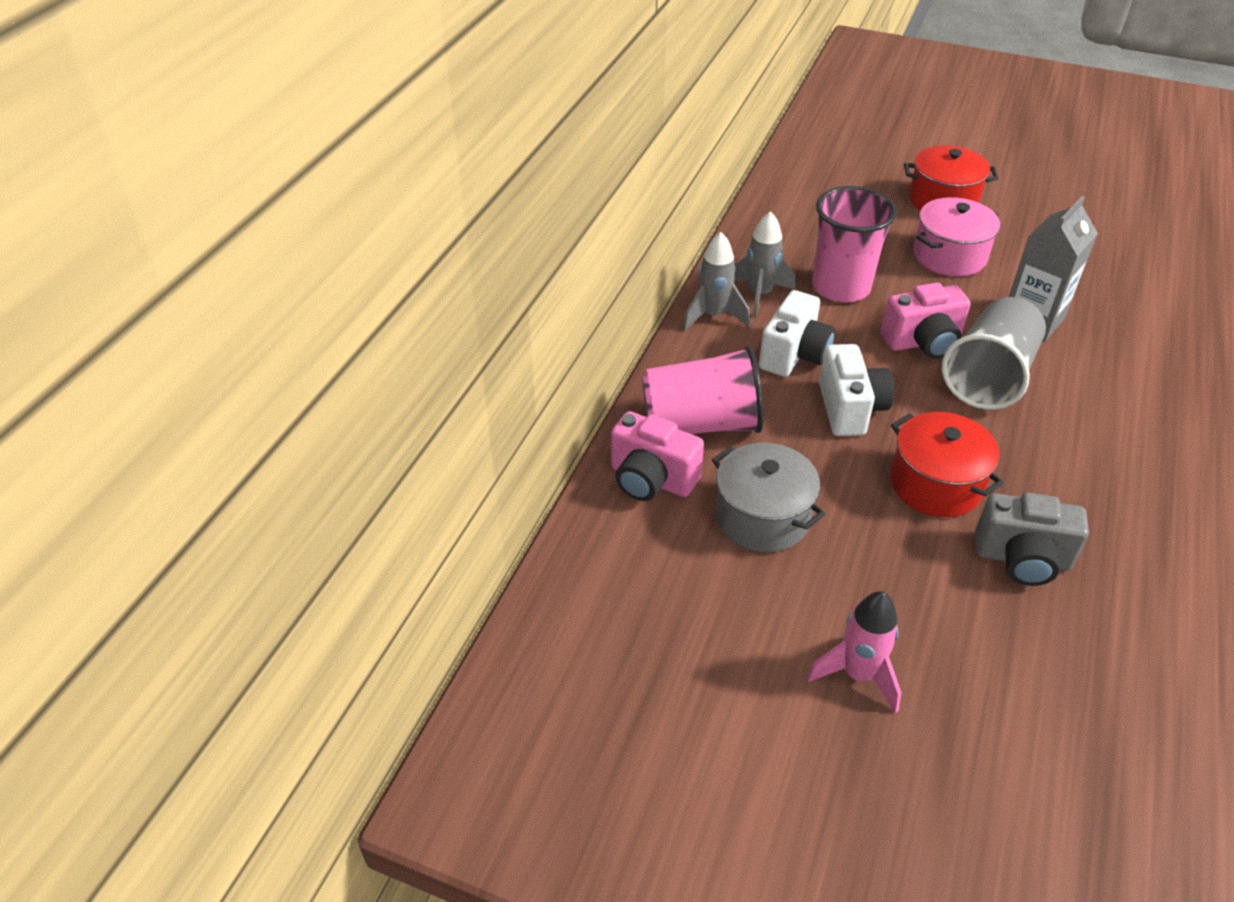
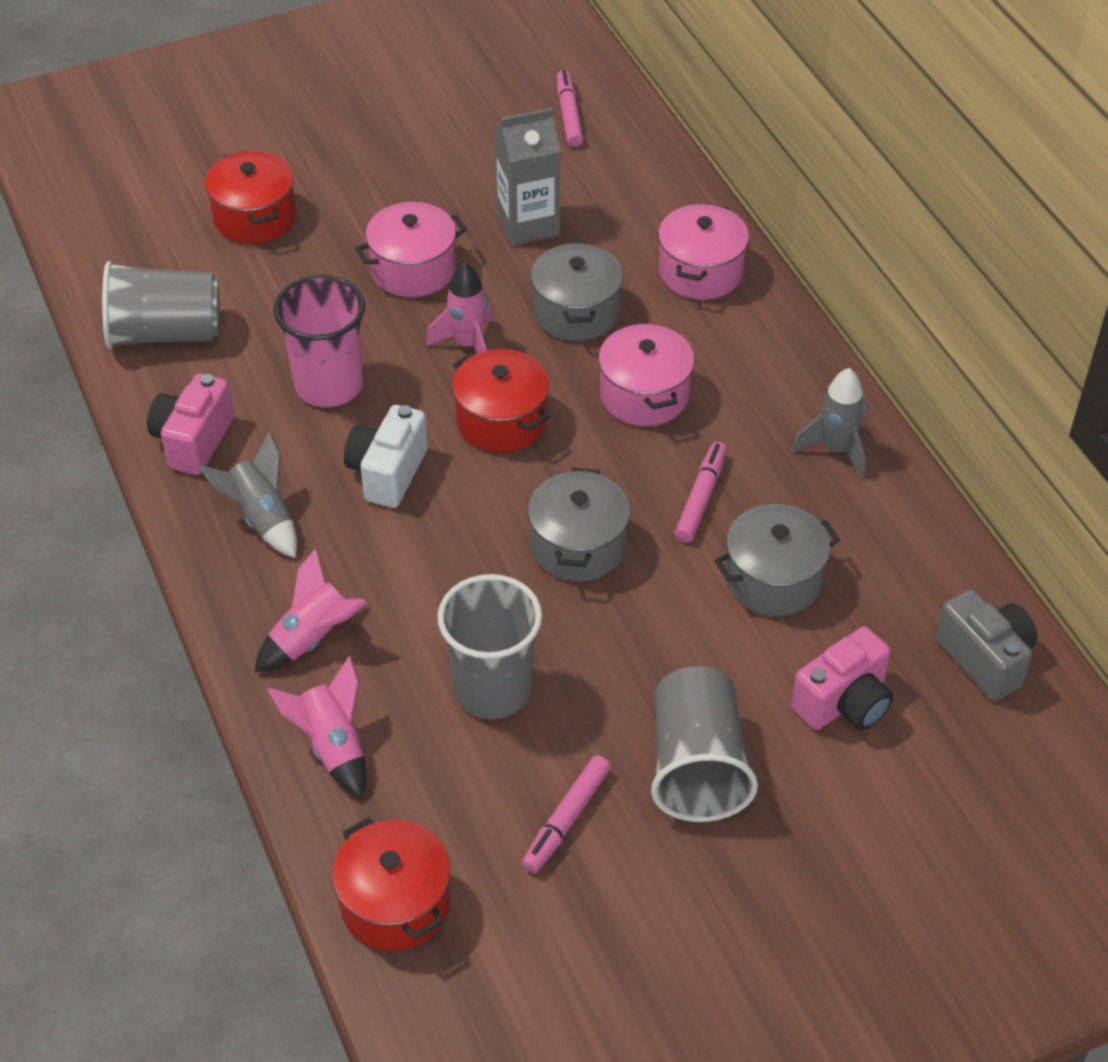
grey cup: [942,297,1046,410] = 1 -> [102,261,220,349] [437,574,542,719] [651,666,758,822] = 3
grey pot: [712,443,825,552] = 1 -> [528,468,630,582] [530,242,623,341] [714,504,840,616] = 3
pink cup: [642,346,764,434] [812,186,897,302] = 2 -> [273,275,365,407] = 1
pink marker: none = 0 -> [522,755,611,873] [557,70,583,147] [675,442,727,543] = 3
pink pot: [913,197,1000,277] = 1 -> [355,202,467,297] [598,322,695,426] [658,203,749,300] = 3
pink rocket: [807,591,901,713] = 1 -> [255,548,368,672] [268,656,366,799] [426,262,492,354] = 3
red pot: [890,412,1004,517] [904,145,998,211] = 2 -> [205,151,296,244] [332,817,451,951] [452,349,550,453] = 3
white camera: [759,290,835,377] [819,344,894,436] = 2 -> [344,405,428,508] = 1

